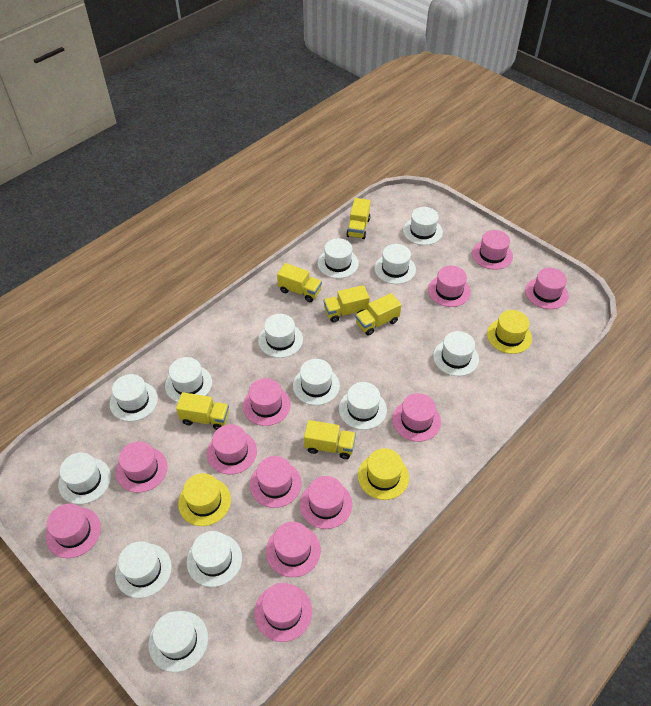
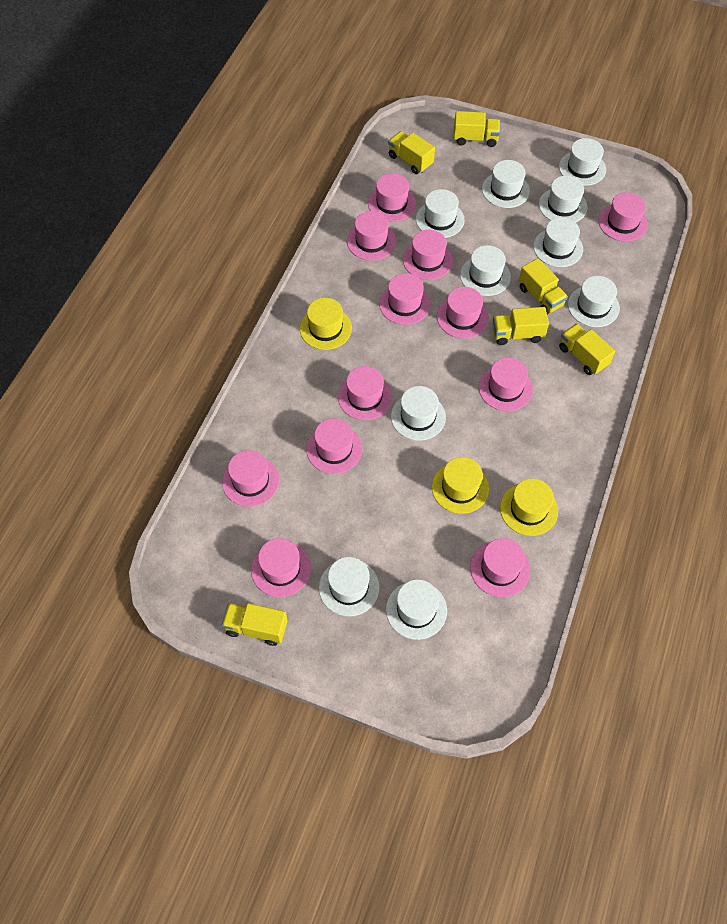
white hat: [58,453,111,504] [109,374,158,422] [115,541,172,598] [148,611,208,672] [165,357,212,402] [187,531,242,587] [258,314,303,358] [293,359,340,405] [318,238,359,278] [339,382,387,430] [374,244,416,284] [403,207,443,245] [433,331,479,376] = 13 -> [319,557,379,616] [386,579,447,640] [391,386,446,441] [416,189,465,238] [460,245,511,296] [482,160,530,208] [533,217,583,267] [539,176,587,223] [559,138,606,186] [568,276,620,327] = 10

